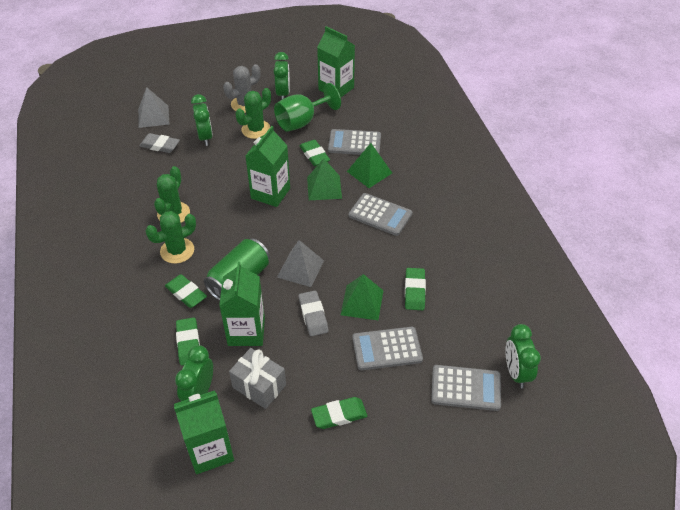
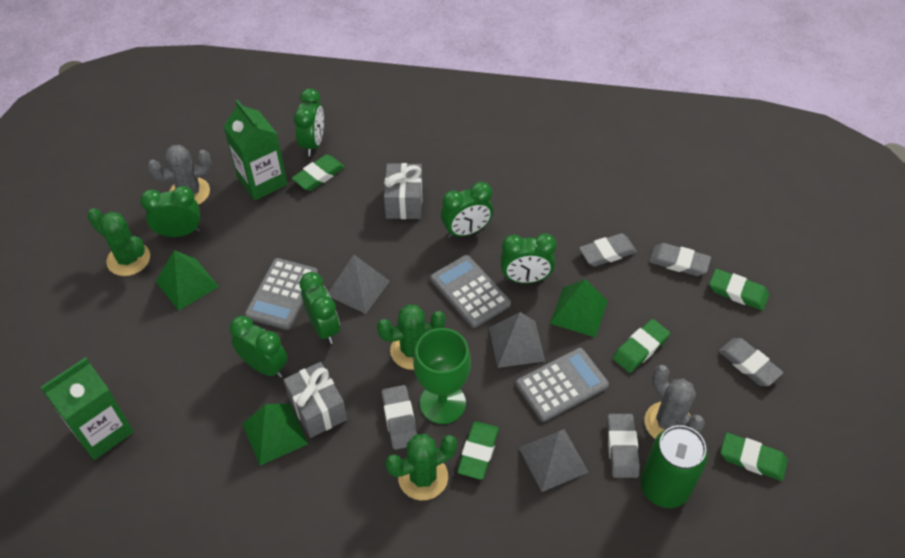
green carton: [174,390,234,474] [219,262,265,346] [245,126,290,207] [317,26,355,98] = 4 -> [40,357,134,460] [223,99,288,200] = 2
green clock: [175,345,213,401] [191,94,213,146] [273,52,290,100] [505,324,541,388] = 4 -> [140,186,201,237] [230,316,288,378] [294,88,324,156] [299,272,340,344] [441,182,493,238] [500,234,557,283] = 6
grey cactus: [223,64,260,113] = 1 -> [147,145,212,205] [645,365,705,439] = 2
grey calculator: [328,129,381,155] [348,193,412,236] [352,327,423,370] [431,365,501,411] = 4 -> [245,258,318,330] [430,255,511,328] [516,348,609,422] = 3
grey eraser: [139,133,180,153] [298,291,329,336] = 2 -> [381,385,417,450] [579,233,637,267] [607,414,640,478] [649,243,711,276] [719,338,783,386] = 5
grey gift: [229,348,286,409] = 1 -> [284,362,347,438] [384,163,423,219] = 2
grey pyramid: [138,87,169,128] [277,240,324,287] = 2 -> [328,255,390,314] [489,312,545,368] [518,429,589,492] = 3

